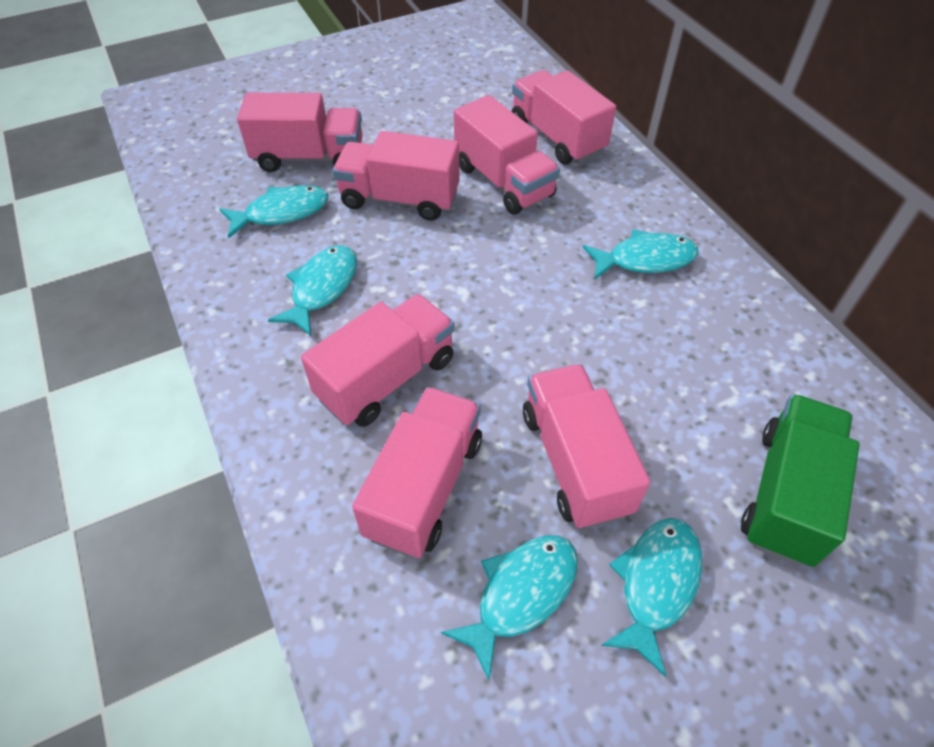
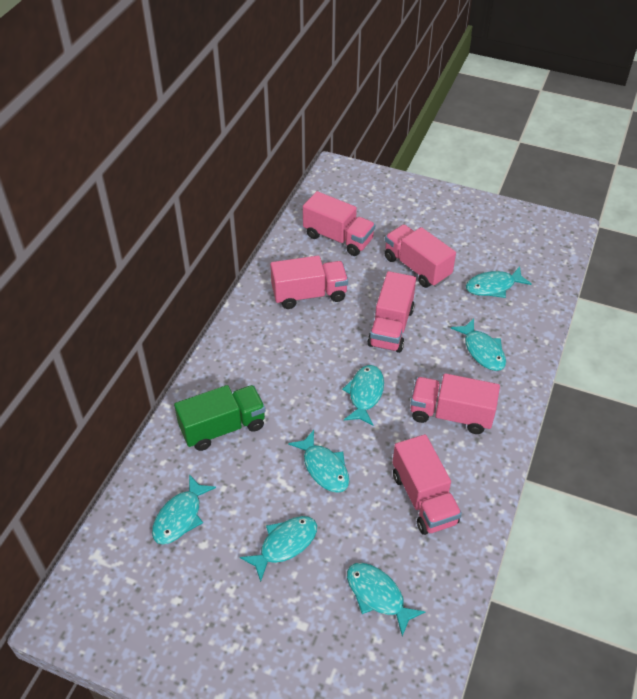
pink truck: [237,93,362,172] [301,294,455,427] [333,131,459,221] [352,387,482,558] [454,95,560,214] [511,70,616,164] [523,364,650,529] = 7 -> [270,256,348,309] [303,191,375,256] [367,271,416,353] [384,224,456,288] [392,434,462,535] [410,373,500,434] = 6
turquoise fish: [219,185,328,238] [268,245,357,336] [441,535,578,680] [583,229,698,279] [601,518,702,677] = 5 -> [152,474,216,545] [240,516,317,582] [288,430,349,493] [342,365,384,426] [347,563,425,636] [451,319,506,371] [466,267,532,298] = 7

